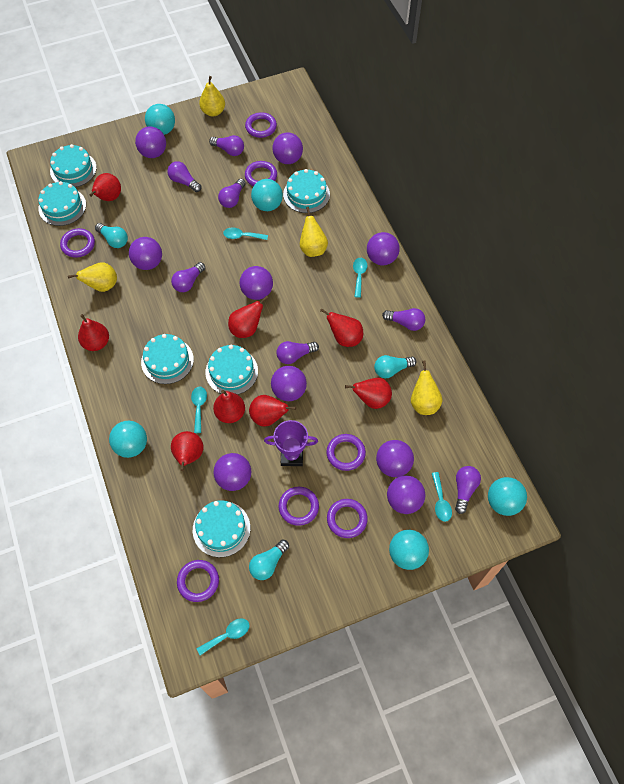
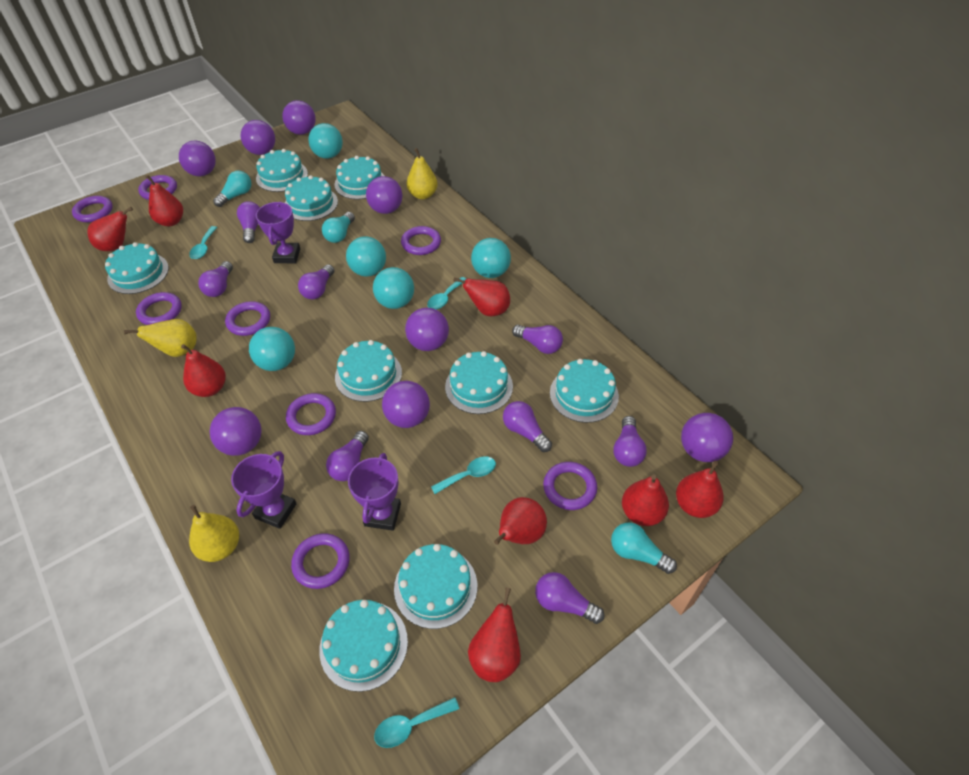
purple ball: [129,237,162,270] [135,126,166,158] [213,453,251,491] [240,266,273,300] [271,366,307,401] [272,133,303,164] [367,232,400,265] [376,440,414,477] [387,476,425,514] = 9 -> [179,140,216,176] [210,407,262,456] [241,120,275,155] [282,100,316,135] [366,176,402,214] [382,381,430,428] [405,308,449,351] [681,413,733,462] = 8
purple light bulb: [167,161,201,192] [171,262,205,292] [209,135,244,156] [218,178,246,208] [276,341,319,364] [382,308,426,331] [455,466,481,514] = 7 -> [198,261,233,297] [237,201,260,243] [298,264,335,300] [326,431,369,481] [503,401,552,452] [512,325,563,354] [535,572,605,624] [613,416,647,467] = 8
purple ring: [60,228,95,258] [177,560,219,602] [245,112,277,138] [245,161,277,186] [279,487,319,526] [326,434,366,471] [327,499,368,538] = 7 -> [72,196,113,222] [136,292,182,325] [138,175,177,200] [225,301,270,336] [286,393,336,435] [291,533,350,589] [401,226,441,255] [543,462,597,510] = 8
purple trophy: [264,420,318,466] = 1 -> [231,451,297,529] [256,202,300,263] [348,453,401,531] = 3
turquoise cake: [38,181,86,226] [50,144,97,187] [141,334,194,384] [193,500,250,557] [205,345,258,395] [283,169,330,213] = 6 -> [105,242,169,294] [256,149,308,192] [285,175,338,221] [319,600,408,692] [334,156,385,199] [335,340,402,402] [394,544,477,629] [445,351,513,414] [550,359,619,423] = 9
turquoise spoon: [191,386,207,433] [197,619,250,655] [223,228,268,240] [353,258,367,298] [432,472,452,522] = 5 -> [189,226,217,259] [374,697,459,748] [427,277,466,310] [431,456,496,494] = 4
yellow pear: [68,262,117,292] [199,76,225,117] [300,207,328,257] [411,360,443,415] = 4 -> [124,319,197,357] [189,505,239,562] [406,148,438,199] = 3

